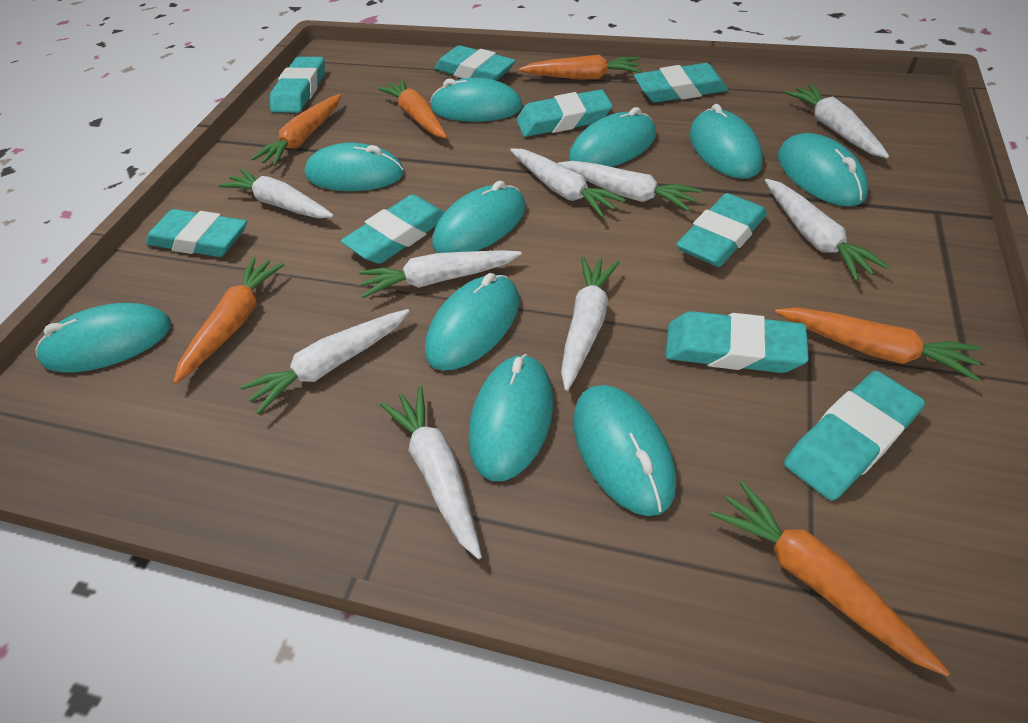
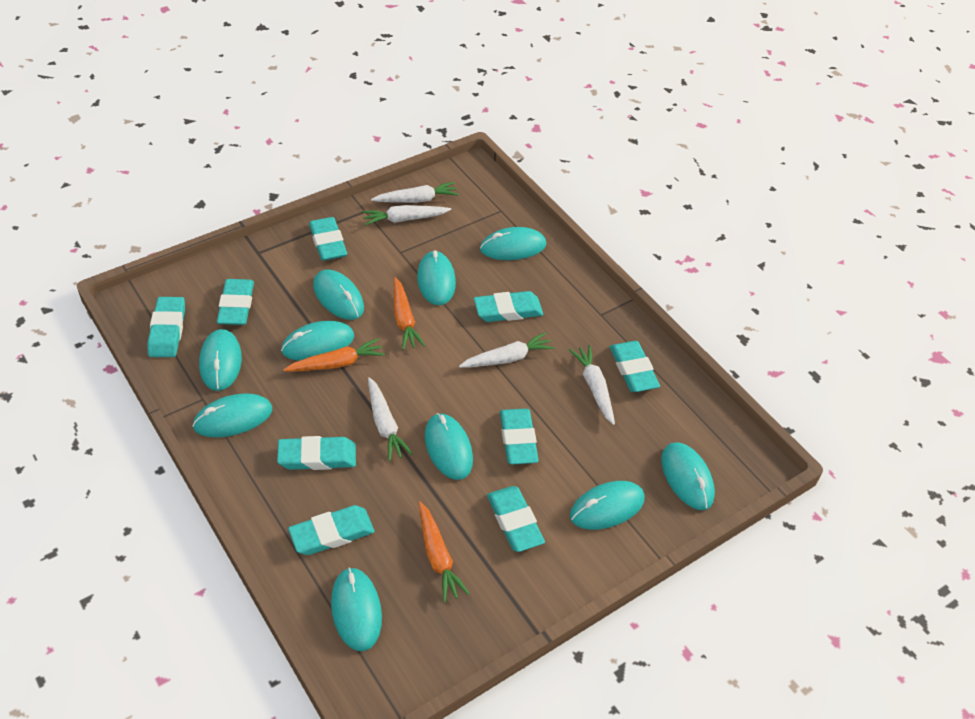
orange carrot: [174,258,285,384] [251,94,341,166] [378,79,447,138] [519,55,641,80] [711,481,950,677] [775,307,981,381] = 6 -> [283,338,385,372] [394,277,425,350] [419,501,470,602] = 3
white carrot: [219,168,334,218] [240,309,410,415] [359,250,522,298] [380,386,482,559] [510,148,626,217] [558,161,701,212] [561,256,620,391] [765,178,889,281] [784,84,889,158] = 9 -> [362,205,451,226] [368,377,413,461] [371,182,459,203] [459,332,555,368] [569,345,615,425] = 5

